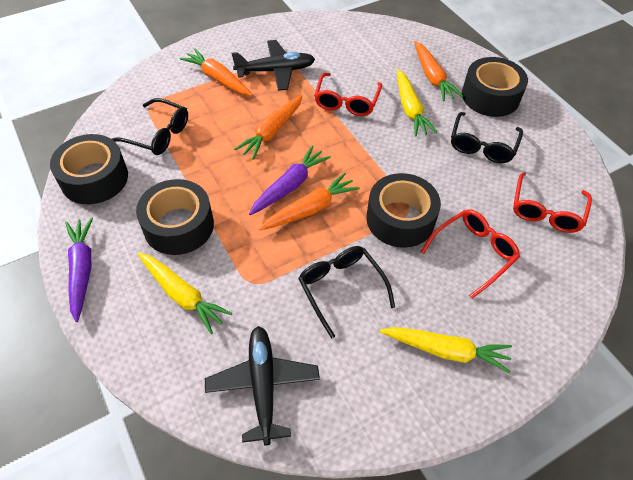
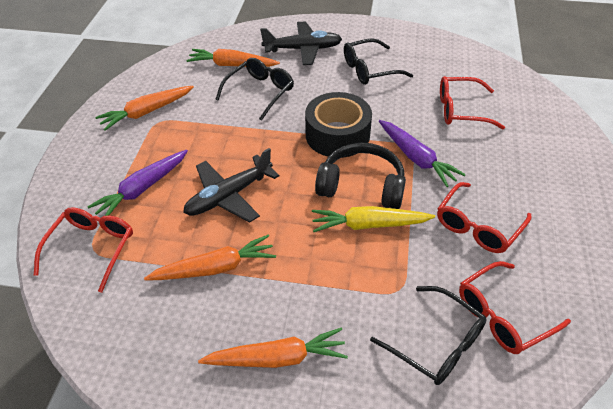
black headphones: none = 0 -> [315,143,406,209] = 1
black tape: [50,134,128,204] [136,179,214,255] [366,173,441,248] [462,57,528,117] = 4 -> [305,92,372,158] = 1
red glasses: [314,73,382,116] [420,209,520,299] [513,172,592,233] = 3 -> [34,207,133,293] [437,182,532,253] [440,76,505,130] [459,261,571,354] = 4
yellow carrot: [137,253,233,334] [380,327,512,374] [397,69,437,137] = 3 -> [312,206,435,232] = 1

